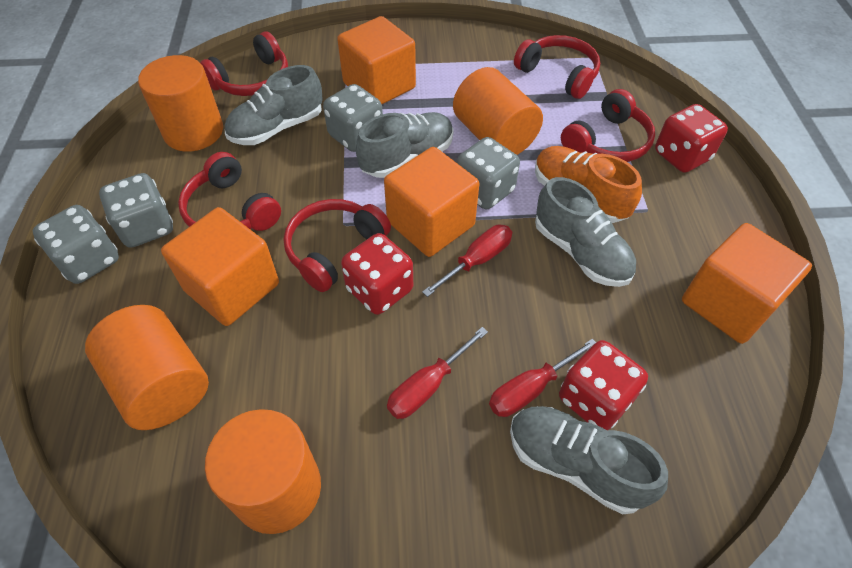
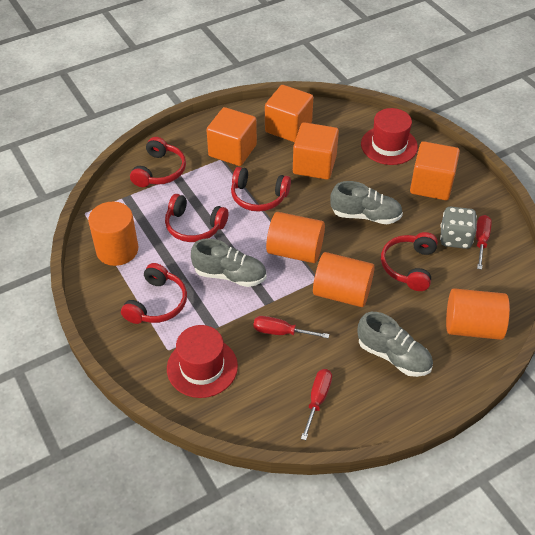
grey dice: [33,205,119,284] [99,173,173,248] [323,84,383,152] [457,137,520,209] = 4 -> [440,207,477,249] = 1
grey shoe: [225,65,323,145] [356,112,454,178] [510,406,668,514] [535,177,636,287] = 4 -> [191,238,266,287] [330,181,403,224] [358,312,433,377] = 3
orange shoe: [535,146,642,223] = 1 -> none = 0
red dice: [341,233,413,315] [559,340,648,430] [655,104,728,173] = 3 -> none = 0
red hat: none = 0 -> [167,325,238,398] [361,108,418,165] = 2

